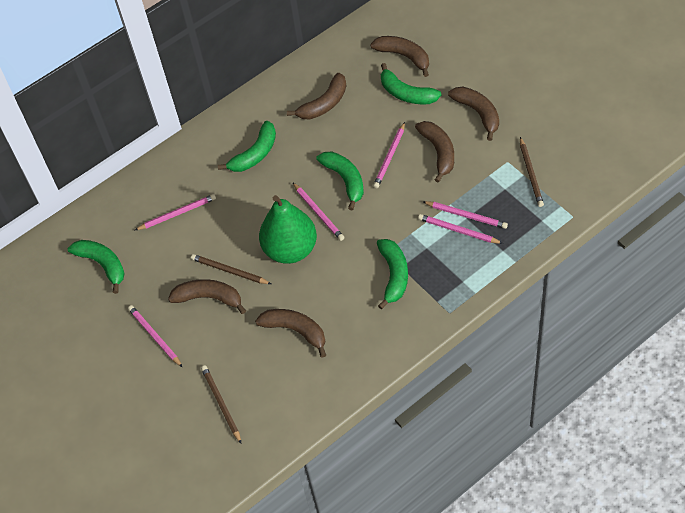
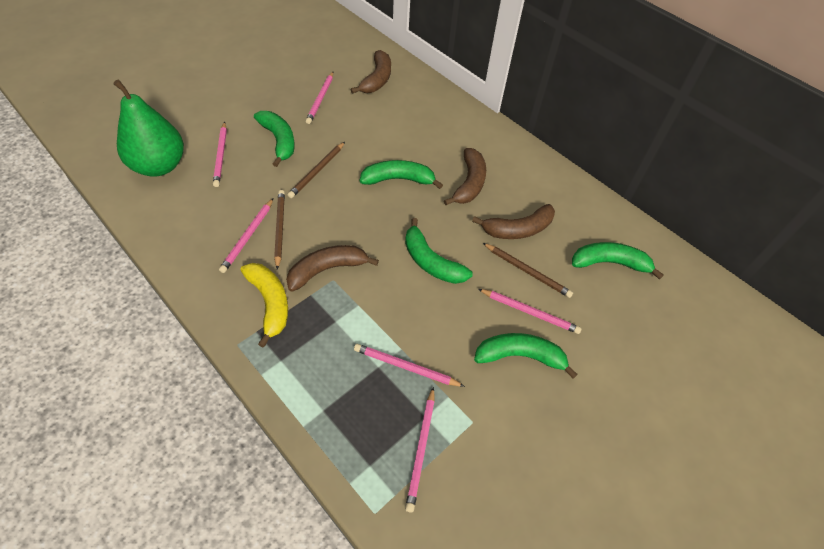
brown banana: [168,279,246,314] [255,309,326,358] [287,73,346,120] [370,36,429,77] [415,121,454,183] [448,87,499,141] = 6 -> [286,245,379,292] [351,50,391,94] [444,148,486,205] [472,204,555,239] = 4
yellow banana: none = 0 -> [241,263,288,348] = 1

